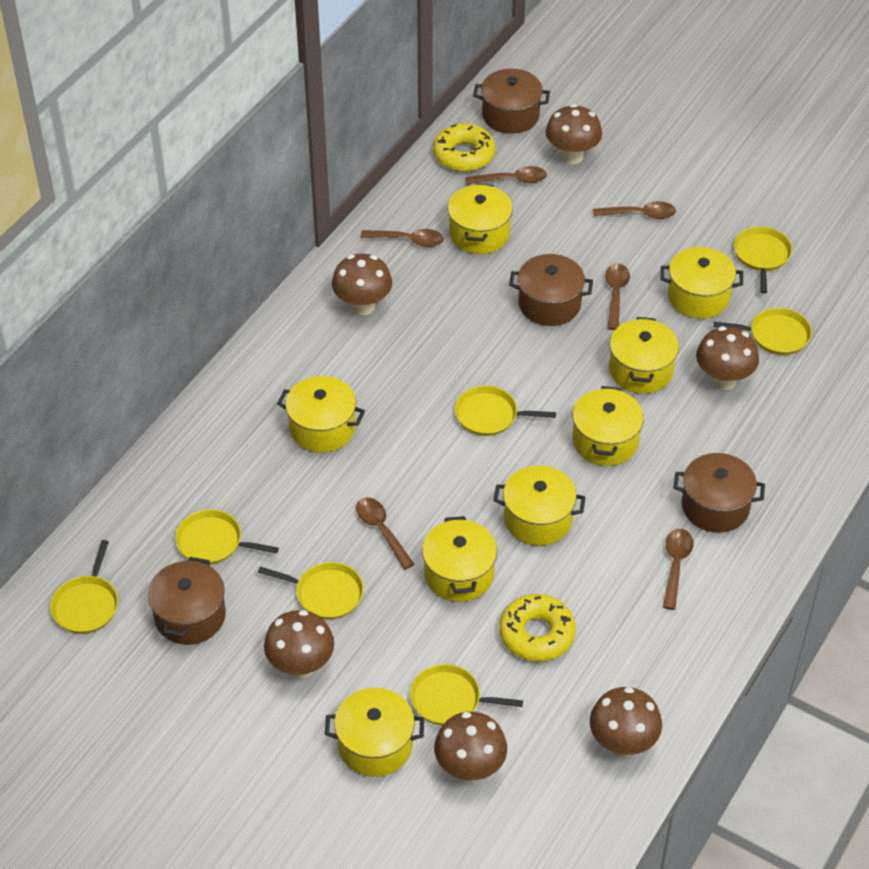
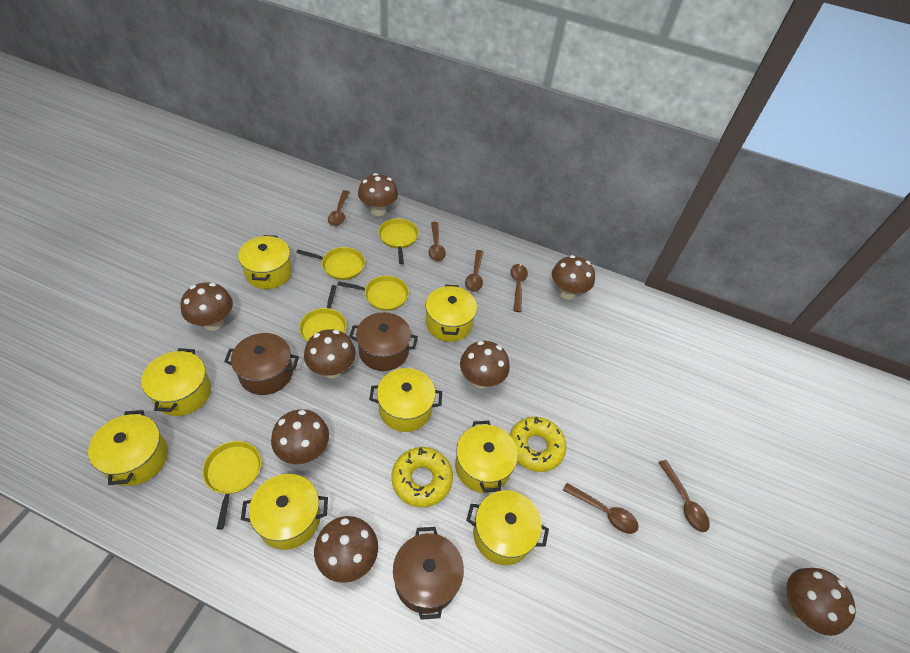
brown mushroom: [264,610,334,678] [332,254,392,315] [434,712,507,782] [546,104,602,164] [590,687,662,757] [696,326,759,390] = 6 -> [181,282,233,331] [271,409,329,464] [304,329,356,378] [314,516,378,583] [358,173,398,216] [460,341,510,389] [552,255,595,300] [786,568,856,636] = 8
brown pot: [148,557,226,645] [473,69,550,134] [509,254,593,326] [674,453,765,533] = 4 -> [224,333,299,395] [349,312,418,371] [393,527,464,620] = 3
yellow pan: [50,540,118,634] [175,509,279,564] [258,562,364,619] [410,664,523,725] [455,385,556,436] [714,308,812,355] [734,226,792,294] = 7 -> [202,441,261,530] [296,247,365,280] [299,285,347,342] [337,276,409,311] [378,218,419,264] = 5

